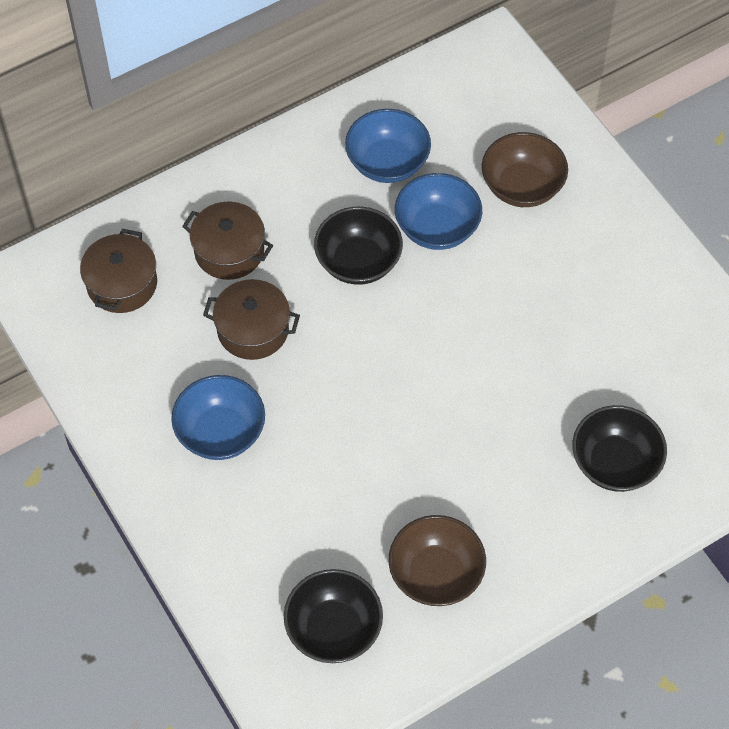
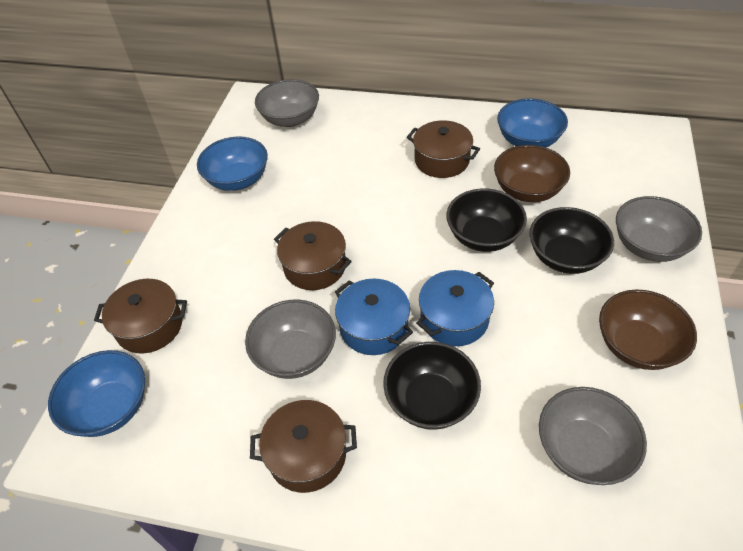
blue pot: none = 0 -> [335,279,413,355] [416,270,494,346] = 2
brown pot: [80,229,157,313] [182,202,273,280] [203,279,300,360] = 3 -> [94,279,187,354] [250,400,357,493] [274,221,352,290] [407,120,480,178] = 4
grey bowl: none = 0 -> [245,299,336,379] [255,79,319,127] [539,387,647,485] [616,196,702,262] = 4

